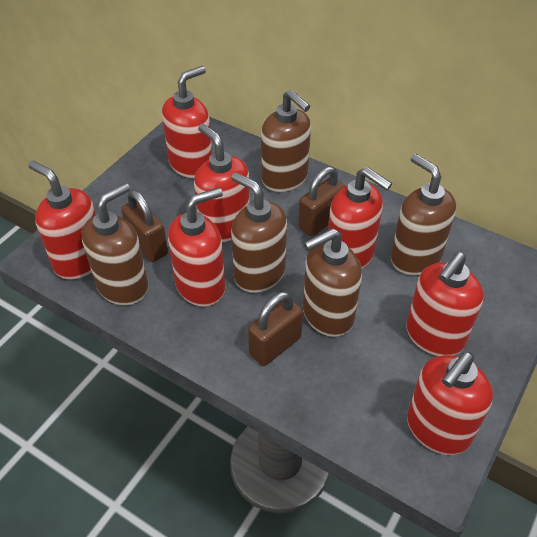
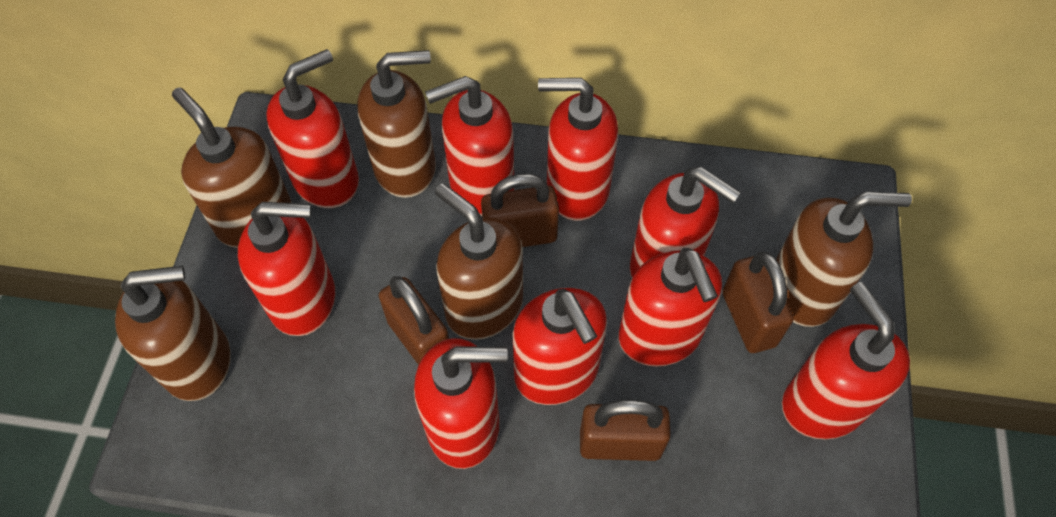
brown padlock: [121,190,168,262] [248,291,303,366] [298,166,345,236] = 3 -> [379,276,449,365] [481,173,559,247] [580,400,671,461] [722,251,794,353] = 4
red soap dispenser: [28,161,96,279] [162,66,212,178] [168,188,225,307] [194,124,250,242] [328,167,392,269] [406,252,484,356] [407,352,493,455] = 7 -> [238,202,335,336] [266,49,359,208] [414,338,507,469] [425,76,514,216] [512,288,607,405] [538,78,618,221] [619,248,722,367] [630,167,741,278] [782,282,910,439] = 9

